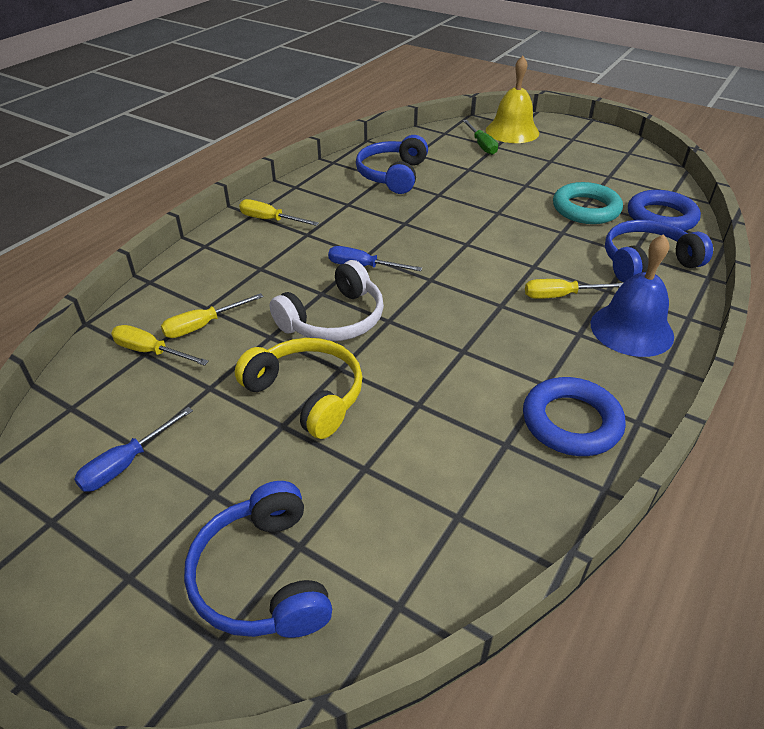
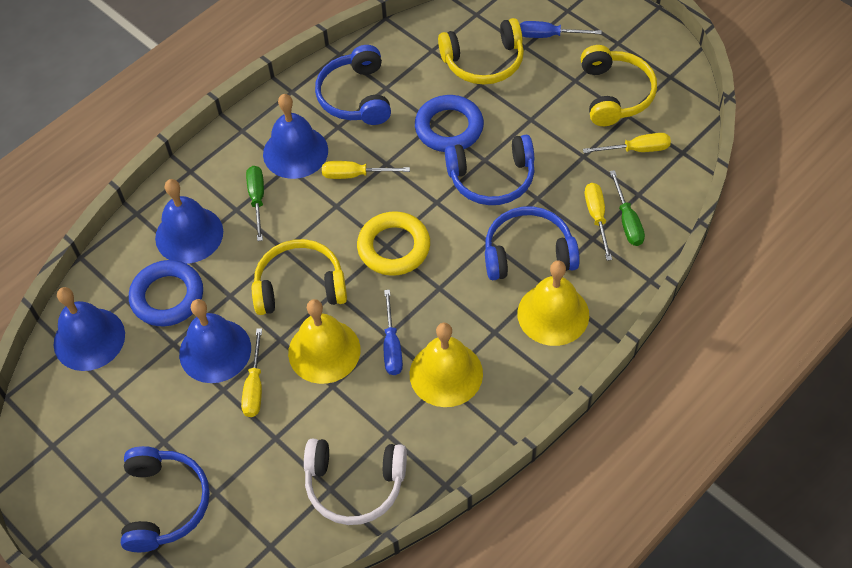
blue bell: [591,234,674,357] = 1 -> [54,287,125,371] [155,179,223,264] [179,299,251,383] [263,94,328,179] = 4
blue headphones: [184,481,332,638] [356,135,428,194] [605,220,713,282] = 3 -> [121,446,210,552] [315,45,391,125] [445,135,535,205] [485,206,580,280] = 4
green screwdriver: [463,120,498,155] = 1 -> [246,166,264,241] [610,170,645,246] = 2
turquoise ring: [553,182,623,224] = 1 -> none = 0
yellow bell: [486,56,539,143] = 1 -> [288,299,360,384] [409,323,483,407] [517,260,589,346] = 3
yellow headphones: [235,338,362,439] = 1 -> [252,239,347,315] [438,18,524,85] [581,45,657,126] = 3
yellow ring: none = 0 -> [357,211,430,276] = 1

